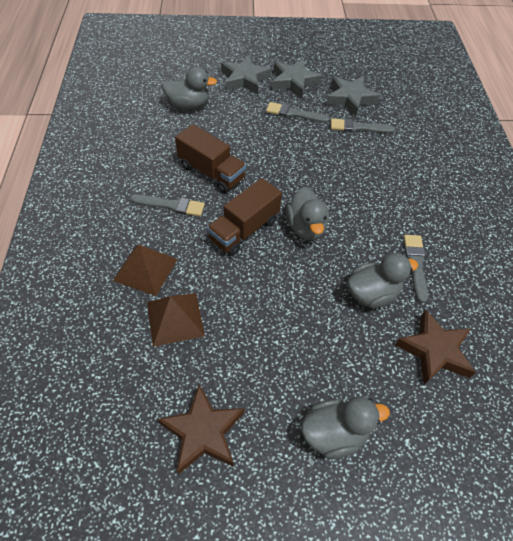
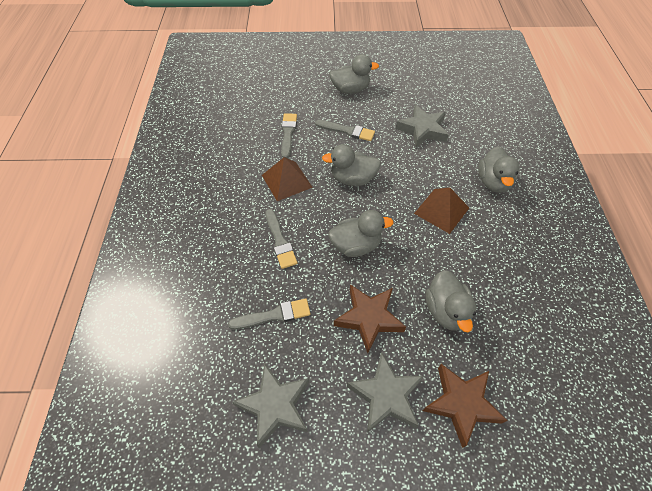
brown truck: [175,124,246,193] [207,178,282,256] = 2 -> none = 0
grey duck: [162,67,217,109] [286,187,329,240] [301,397,390,459] [347,253,418,308] = 4 -> [322,144,381,186] [328,210,394,257] [329,54,379,94] [426,270,476,332] [478,146,520,193] = 5

